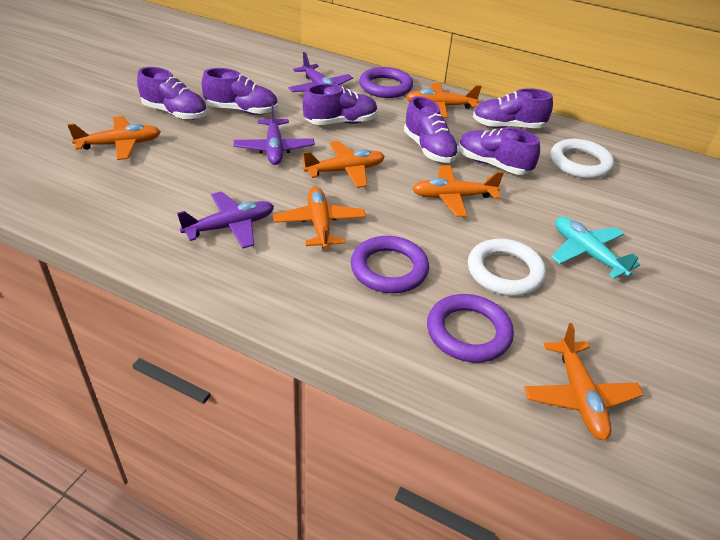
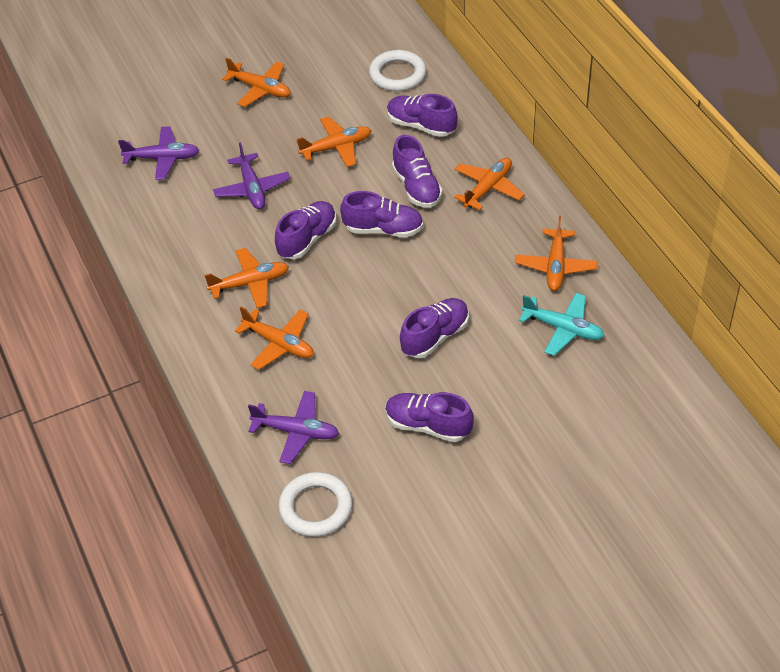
purple ring: [351,236,429,293] [359,67,413,98] [427,294,514,363] = 3 -> none = 0

